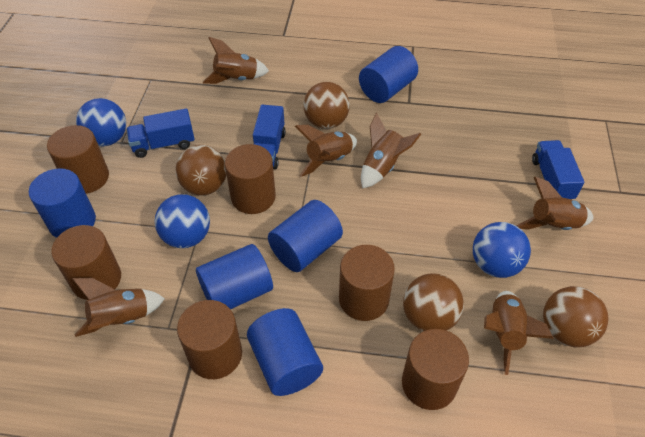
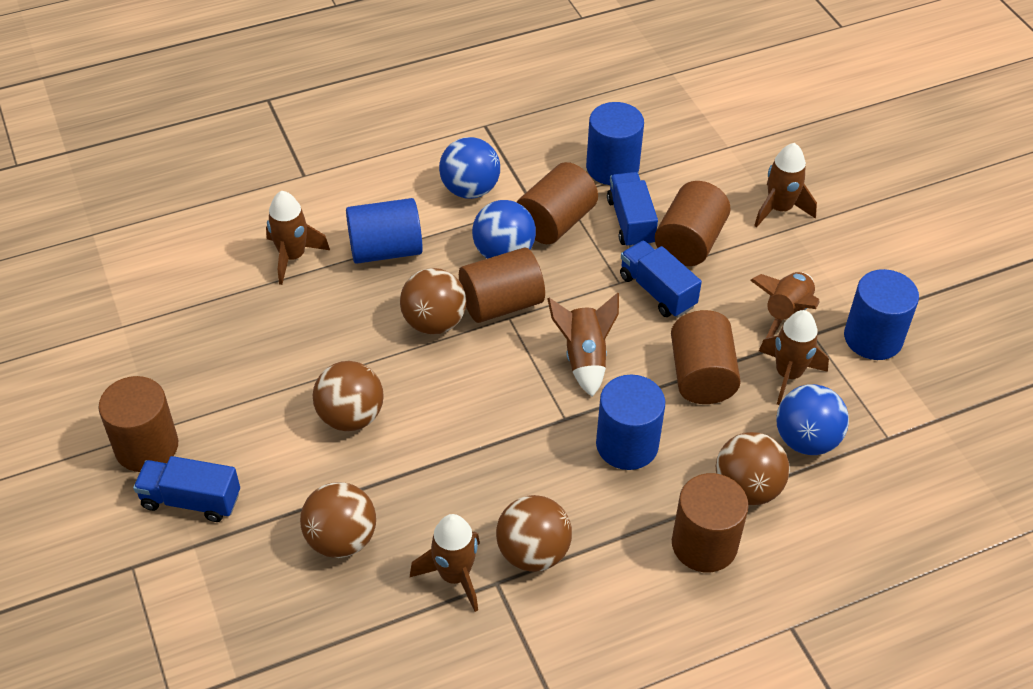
blue cylinder: [29,168,96,238] [196,244,273,309] [247,308,323,396] [268,200,343,272] [359,46,418,103] = 5 -> [346,198,423,264] [586,102,644,185] [596,375,665,470] [844,269,919,360] = 4
brown ball: [175,145,226,195] [303,82,350,129] [403,273,464,331] [543,286,609,347] = 4 -> [300,482,376,558] [313,361,384,431] [400,268,466,335] [496,495,572,572] [716,432,790,505] = 5

